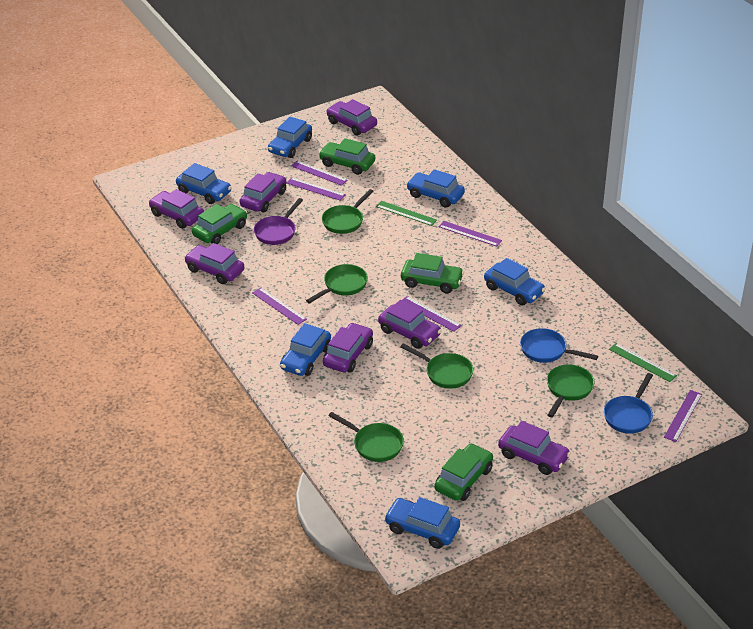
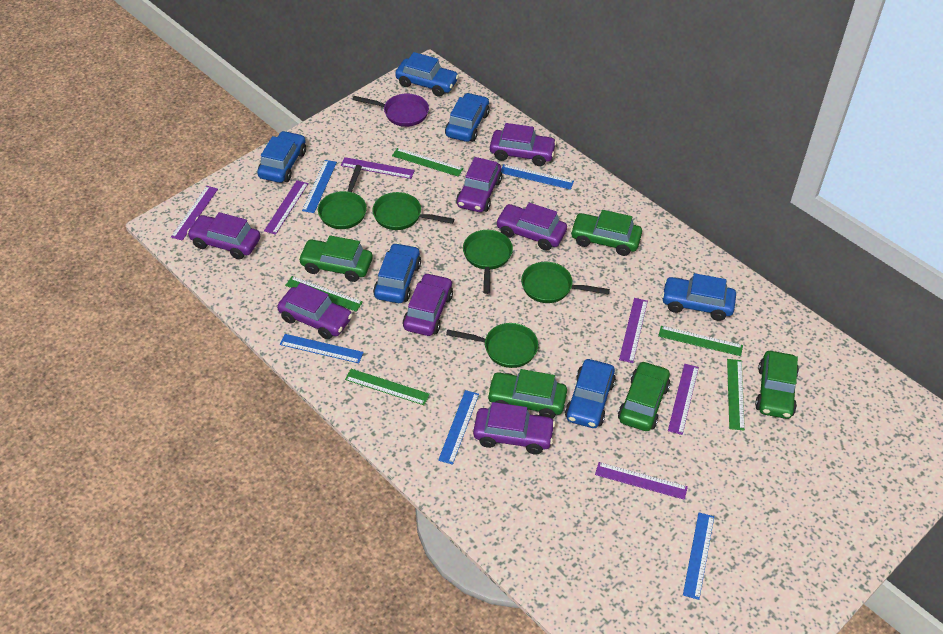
blue pan: [520,328,598,363] [604,373,653,434] = 2 -> none = 0
blue ruler: none = 0 -> [280,334,364,363] [302,160,337,213] [438,390,479,465] [501,164,574,190] [683,513,714,600] = 5
green car: [192,204,247,244] [319,138,375,175] [401,253,464,294] [434,443,493,501] = 4 -> [298,235,373,282] [487,369,567,419] [570,210,642,256] [618,361,670,431] [755,351,799,419] = 5
green ruler: [376,201,437,226] [609,343,677,382] = 2 -> [285,276,363,312] [345,369,430,405] [392,148,463,177] [658,326,743,356] [727,359,745,431] = 5

